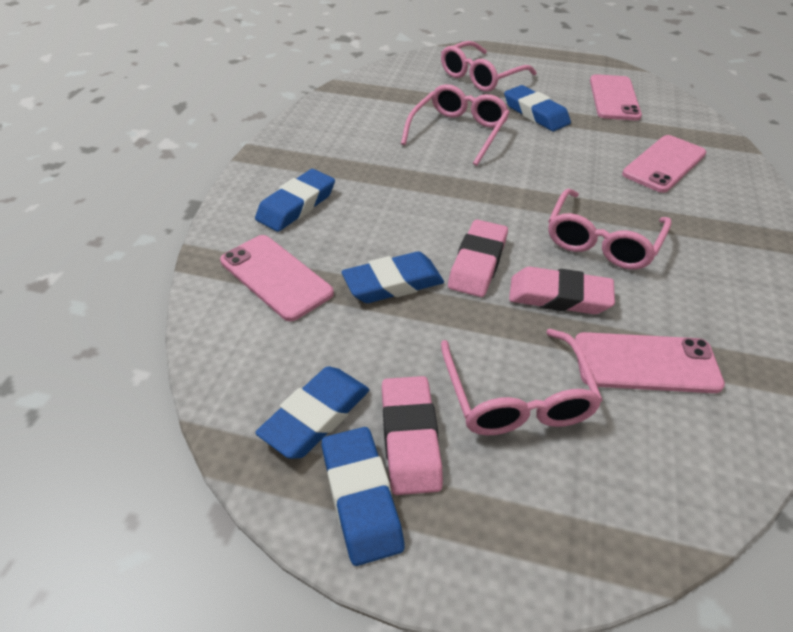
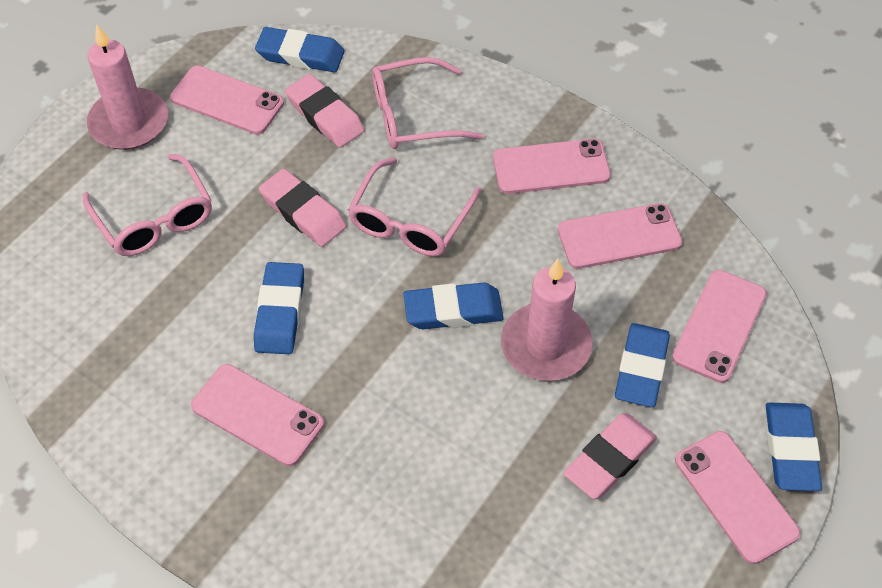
pink candle: none = 0 -> [87,24,168,150] [501,259,593,381] = 2
pink glasses: [401,84,510,166] [441,41,537,92] [441,329,603,435] [548,188,672,269] = 4 -> [83,154,212,256] [348,157,481,256] [372,57,483,149] = 3
pink phone: [220,235,334,321] [575,332,725,393] [590,74,642,121] [622,135,706,193] = 4 -> [170,66,284,135] [191,364,324,466] [493,139,611,194] [558,203,682,269] [672,270,767,383] [675,431,800,564] = 6

